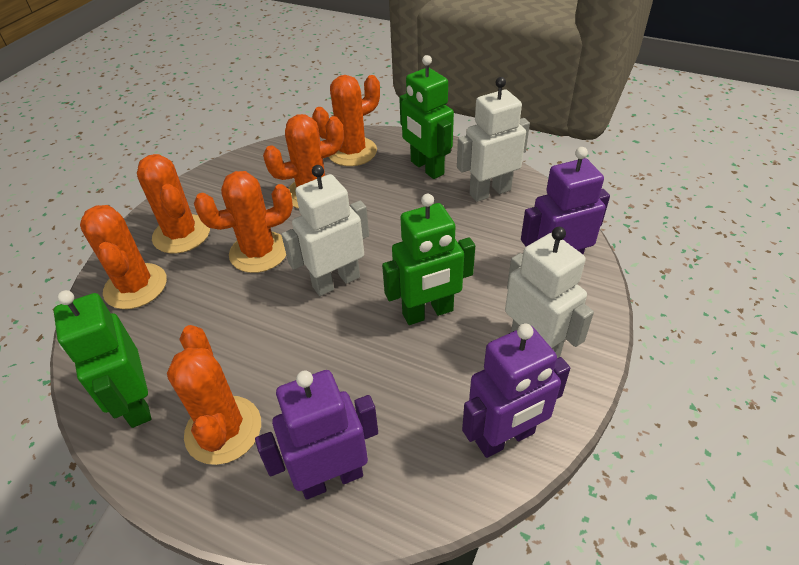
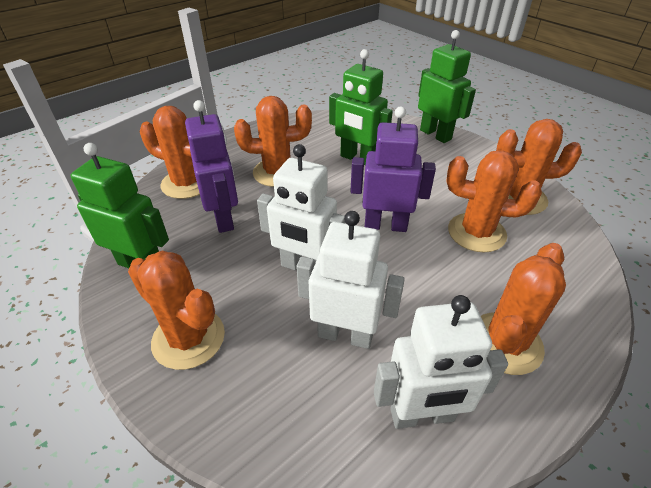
purple robot: [255,370,378,500] [462,323,570,458] [521,147,610,255] = 3 -> [185,100,238,233] [350,107,436,232] = 2

